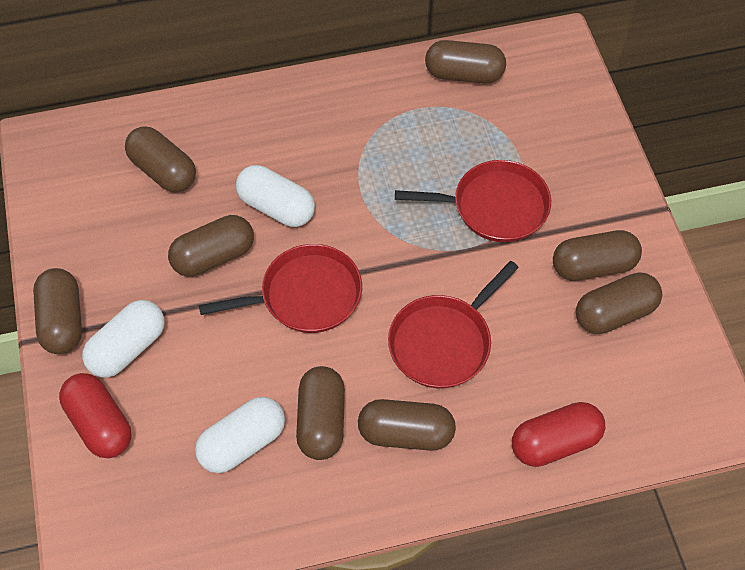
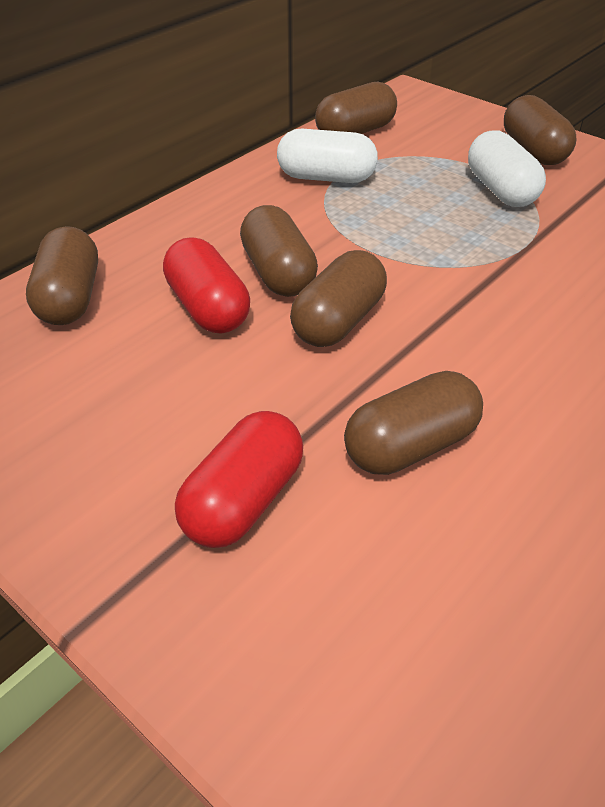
brown capsule: [33,268,82,354] [125,126,196,192] [168,215,254,277] [296,366,345,460] [358,399,456,451] [425,40,506,83] [553,230,642,281] [576,272,662,334] = 8 -> [26,226,98,325] [240,205,318,297] [290,250,387,347] [315,82,397,134] [344,371,483,475] [504,95,577,165] = 6
red pan: [199,244,362,333] [388,261,519,388] [395,160,551,242] = 3 -> none = 0
white capsule: [82,300,164,378] [195,397,285,473] [236,165,315,227] = 3 -> [277,129,378,183] [468,130,546,207] = 2

